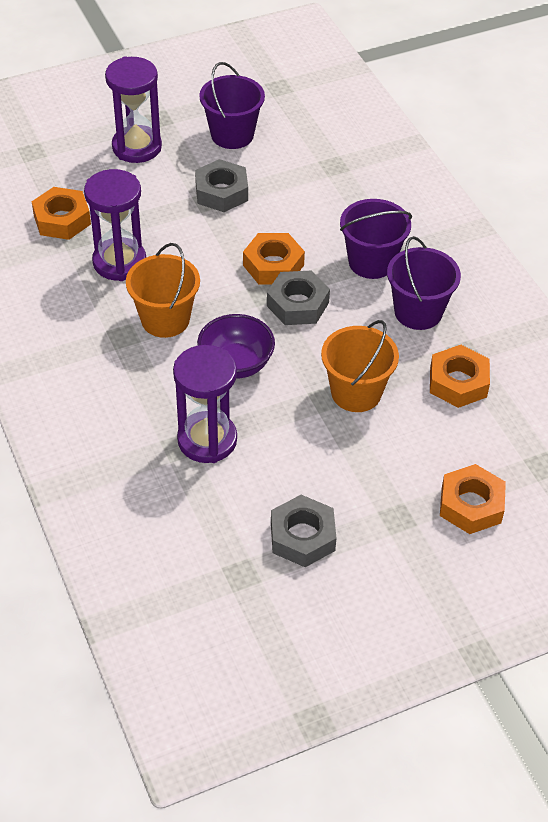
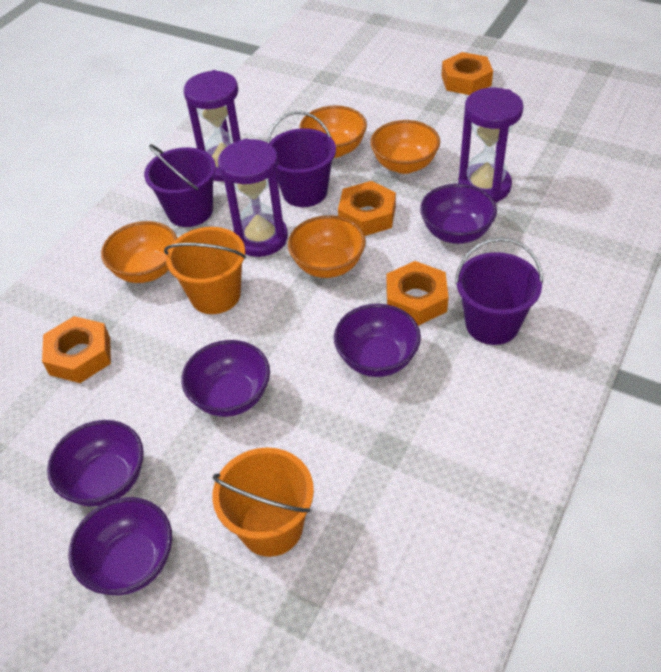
grey nut: [195,159,248,212] [267,271,330,325] [271,495,336,567] = 3 -> none = 0
orange bowl: none = 0 -> [101,221,177,283] [288,215,366,278] [299,105,367,158] [370,120,440,174] = 4
purple bowl: [197,314,275,379] = 1 -> [47,420,144,507] [68,497,172,595] [181,340,270,417] [334,304,421,377] [420,184,497,244] = 5

